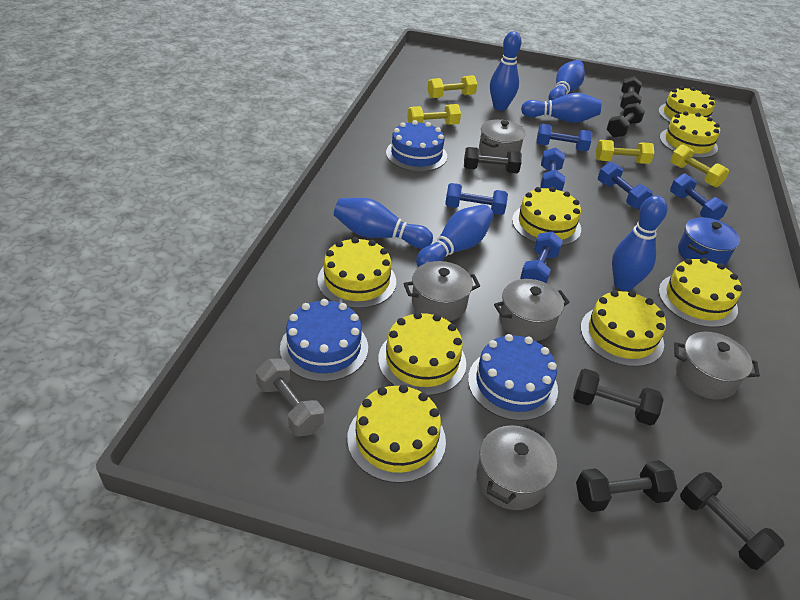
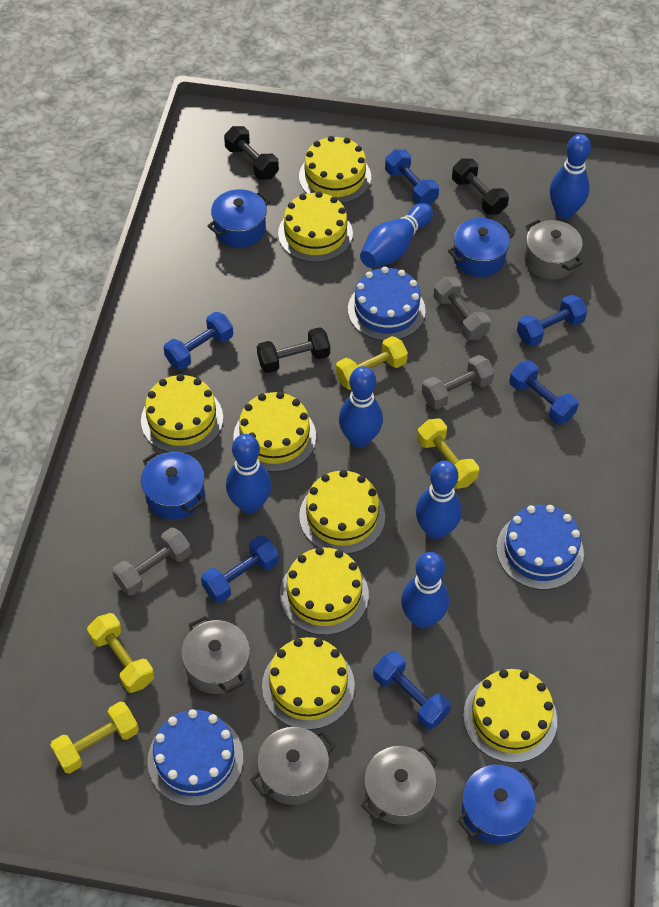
black dumbbell: [464,147,522,173] [573,369,664,426] [576,460,677,512] [606,103,645,138] [620,76,642,109] [680,472,785,570] = 6 -> [224,126,279,180] [257,327,330,373] [452,159,509,215] = 3
blue pot: [678,217,740,265] = 1 -> [141,451,205,519] [208,189,270,248] [448,218,514,277] [457,765,539,844] = 4
grey dumbbell: [256,359,324,437] = 1 -> [112,528,191,596] [422,355,494,409] [433,277,491,340] = 3
grey pot: [404,261,480,321] [476,423,557,510] [479,119,526,158] [494,279,570,341] [674,332,760,400] = 5 -> [181,616,250,694] [251,727,335,805] [361,746,438,825] [524,219,583,279] = 4

